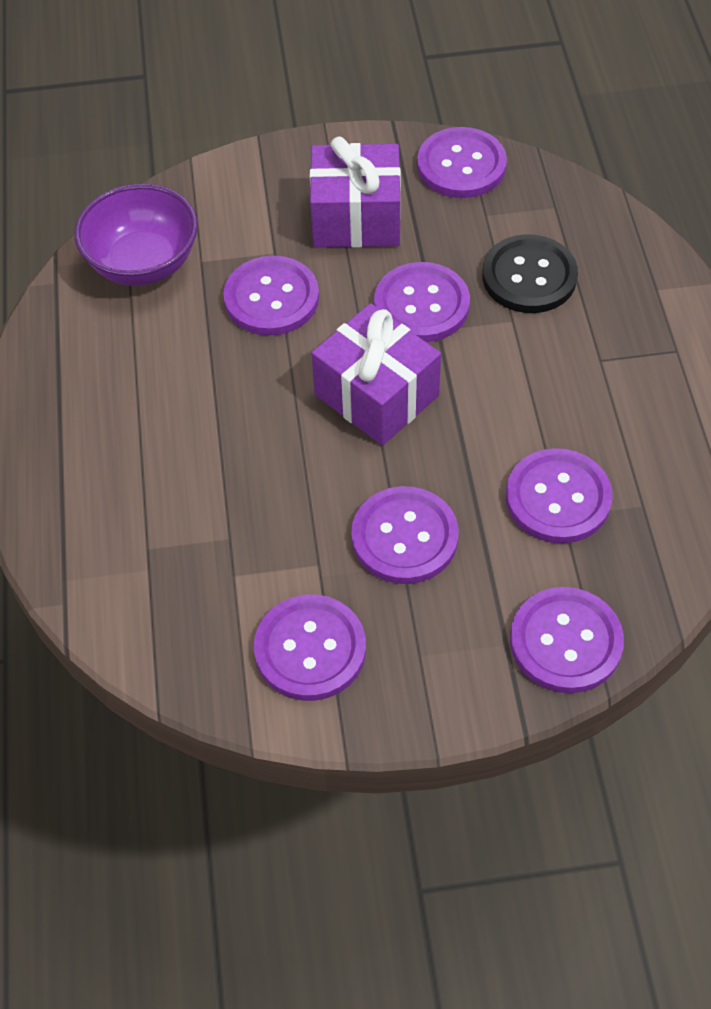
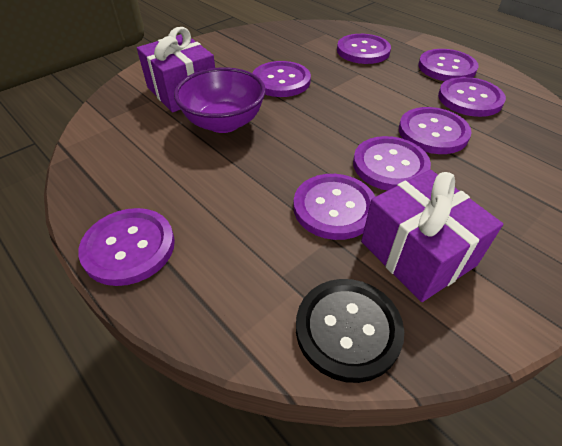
purple button: [223,256,319,336] [254,594,366,701] [351,486,459,584] [374,262,470,342] [417,127,507,198] [506,448,612,544] [510,587,624,693] = 7 -> [78,208,175,286] [253,61,311,97] [293,174,375,240] [337,34,391,64] [353,136,431,191] [399,107,472,154] [418,49,479,81] [438,77,506,117] = 8

